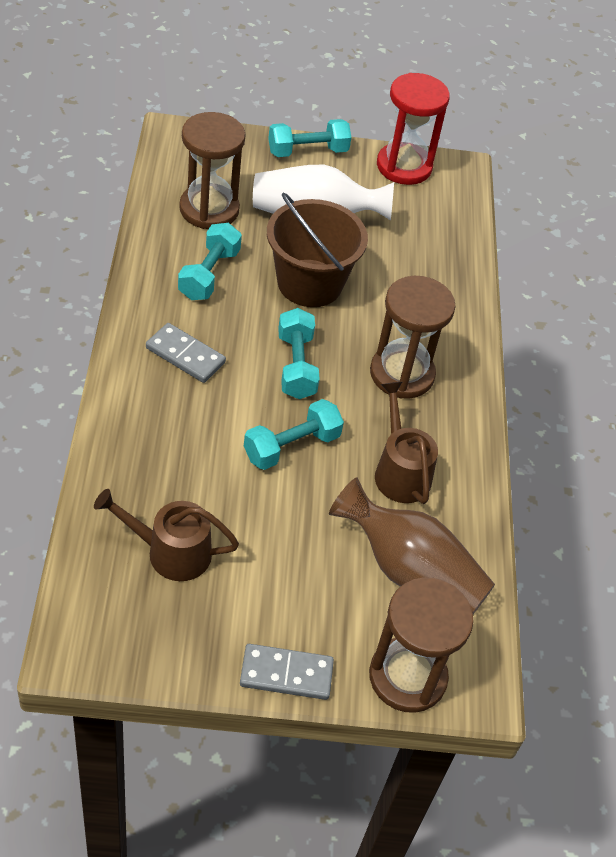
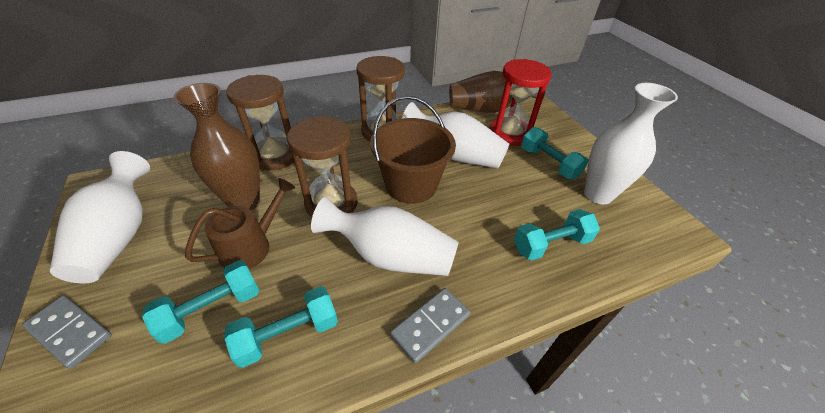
brown vase: [329,477,495,614] = 1 -> [174,83,260,211] [449,71,545,113] = 2
brown watering can: [94,489,239,581] [375,382,438,504] = 2 -> [185,178,295,269] = 1
white vase: [253,165,394,220] = 1 -> [50,151,150,283] [311,197,459,276] [402,102,509,168] [584,83,678,204] = 4

